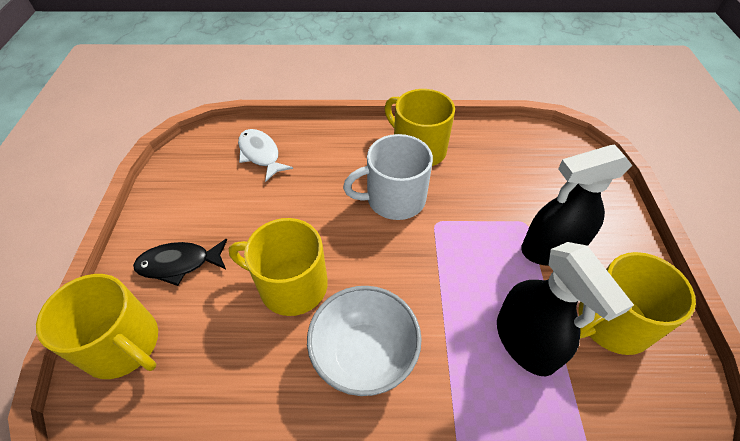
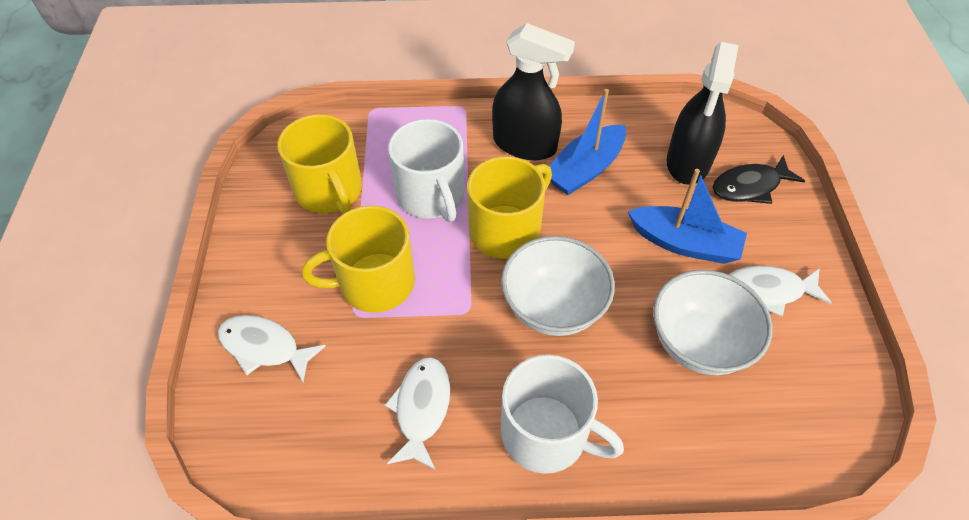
blue boat: none = 0 -> [549,89,626,195] [628,169,747,264] = 2
white bowl: [307,286,422,396] = 1 -> [501,236,615,336] [653,270,773,375] = 2
white fish: [238,129,293,182] = 1 -> [218,315,326,382] [384,357,450,470] [728,266,832,316] = 3
white mug: [343,134,433,220] = 1 -> [388,119,465,222] [501,355,624,474] = 2
yellow mug: [36,274,158,379] [229,218,328,316] [385,89,455,166] [578,252,696,355] = 4 -> [278,114,362,214] [302,206,415,313] [467,156,552,259] = 3

